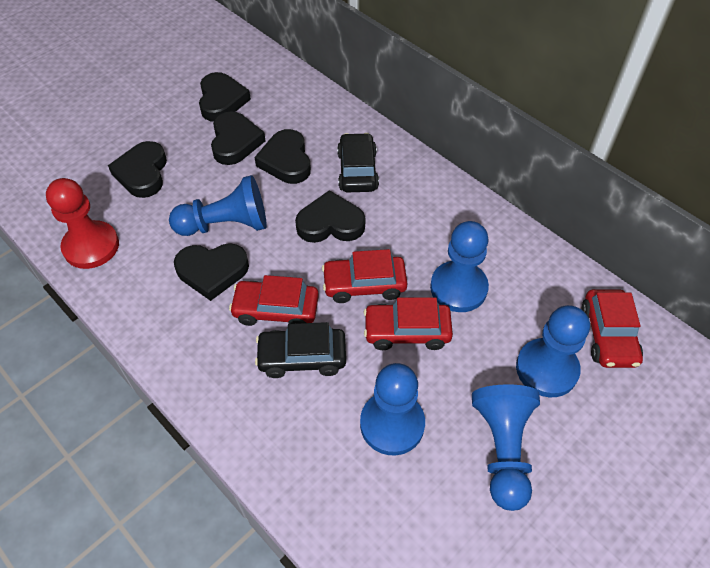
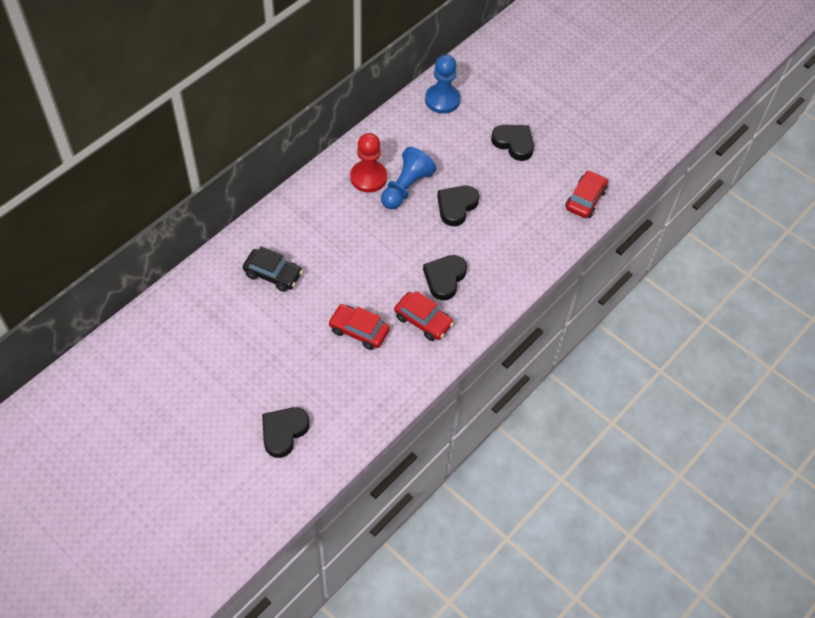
black car: [255,322,346,378] [337,133,379,192] = 2 -> [243,246,303,292] = 1
black heart: [108,141,167,198] [174,243,249,301] [199,72,251,122] [211,111,266,165] [254,129,311,184] [295,190,365,243] = 6 -> [262,407,310,458] [423,255,467,301] [437,186,479,226] [491,125,534,161] = 4
blue pawn: [169,175,267,236] [360,363,425,455] [430,221,489,312] [472,384,540,511] [516,305,590,397] = 5 -> [381,147,436,209] [425,55,460,114] = 2
red car: [229,275,319,326] [322,249,408,303] [364,297,453,350] [582,289,643,368] = 4 -> [328,304,390,350] [394,291,454,341] [565,170,608,218] = 3

